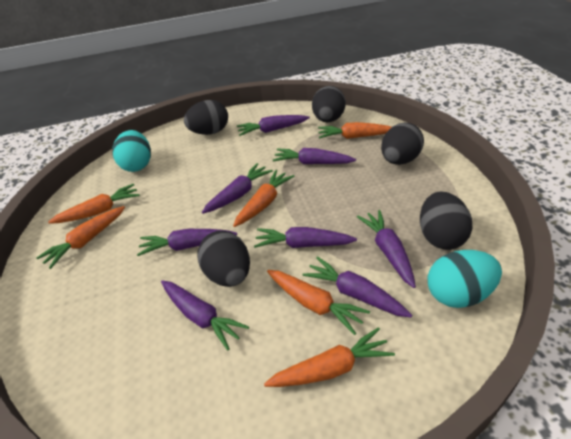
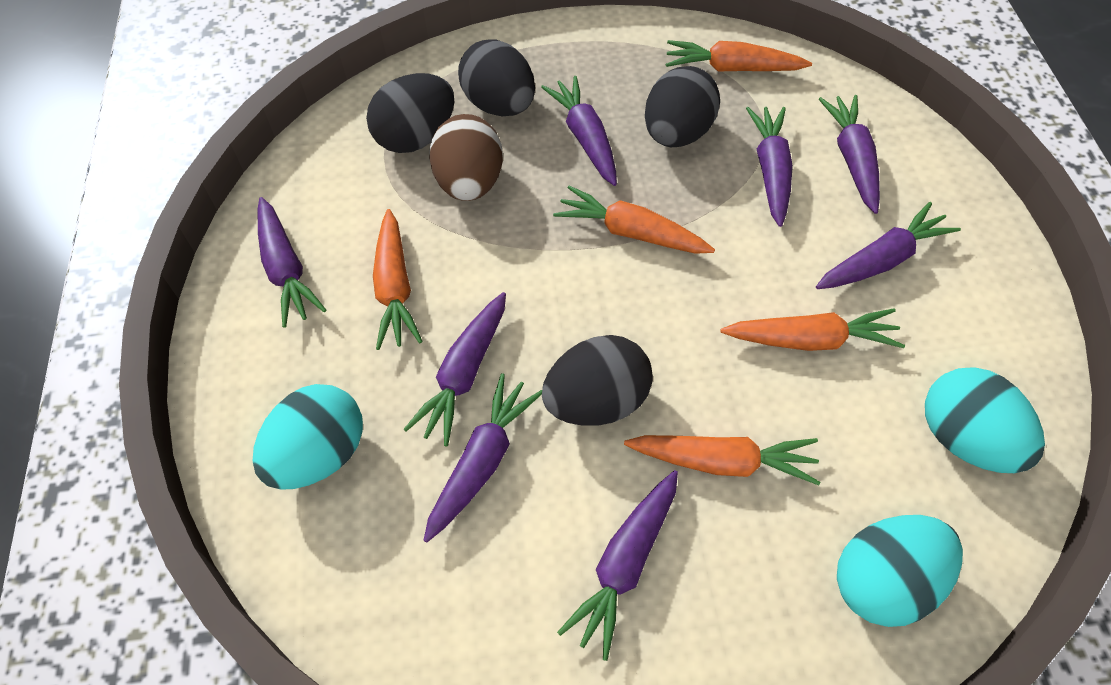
black egg: [184,100,228,135] [197,231,250,287] [312,86,346,123] [381,122,424,165] [420,192,473,250] = 5 -> [366,73,454,153] [458,39,535,116] [542,335,653,426] [645,66,720,147] = 4
brown egg: none = 0 -> [429,114,503,201] = 1
orange carrot: [36,206,125,269] [48,184,140,224] [233,170,294,227] [264,327,395,387] [267,270,370,335] [318,122,391,139] = 6 -> [373,209,423,350] [553,186,715,254] [624,435,820,485] [666,40,812,71] [721,308,905,351] = 5
turquoise egg: [112,130,151,172] [427,250,502,308] = 2 -> [253,384,363,490] [837,515,963,627] [925,367,1045,473] = 3

